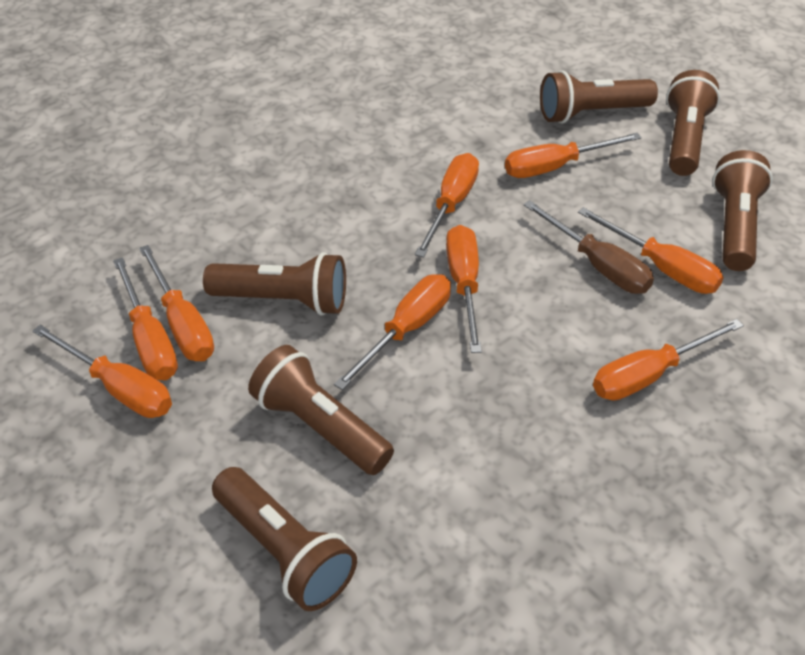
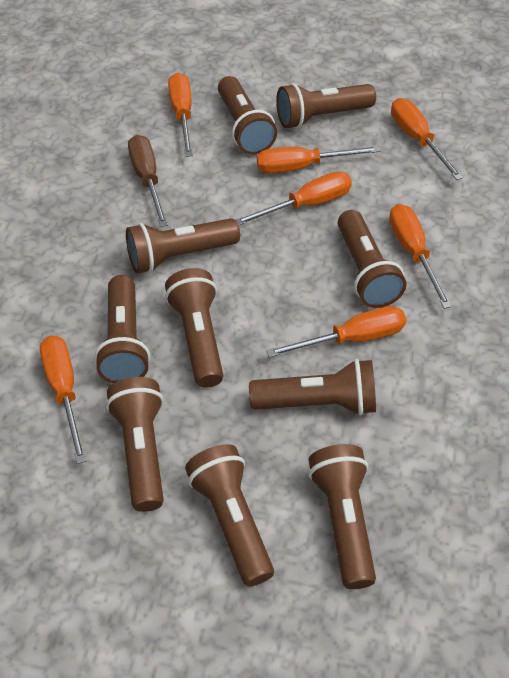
brown flashlight: [203,252,346,315] [212,467,357,611] [248,345,394,475] [540,70,658,124] [666,70,720,176] [712,150,773,271] = 6 -> [94,275,150,383] [106,377,164,512] [126,218,240,273] [165,268,224,388] [185,444,274,587] [218,76,277,155] [249,359,376,415] [276,83,376,129] [309,444,376,589] [338,210,407,308] = 10
orange screwdriver: [33,325,172,418] [113,257,178,380] [139,245,214,361] [334,274,451,390] [415,153,479,258] [446,225,482,353] [505,133,642,178] [578,207,724,294] [593,319,744,401] = 9 -> [40,336,87,464] [168,73,193,157] [236,171,352,226] [257,146,380,174] [266,306,406,358] [389,204,452,309] [391,98,463,180] = 7

